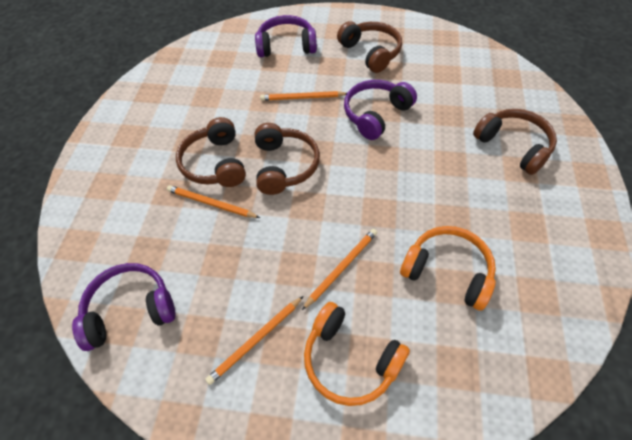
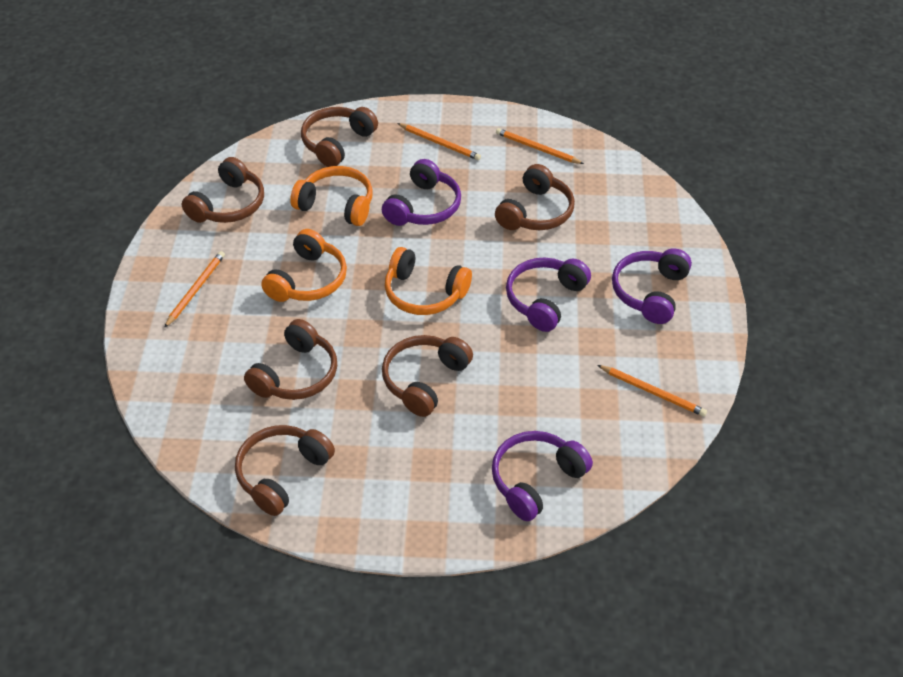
brown headphones: [176,117,246,187] [255,123,320,195] [337,21,402,73] [473,109,557,175] = 4 -> [182,157,264,223] [235,425,335,516] [244,319,337,400] [301,107,378,167] [382,335,473,417] [495,164,575,230] = 6
orange headphones: [304,302,410,406] [400,226,496,311] = 2 -> [261,229,347,302] [290,166,373,226] [385,247,472,315] = 3
purple headphones: [72,263,176,351] [255,15,317,57] [344,80,417,140] = 3 -> [382,159,461,226] [492,431,593,521] [506,258,591,332] [612,248,692,324] = 4

